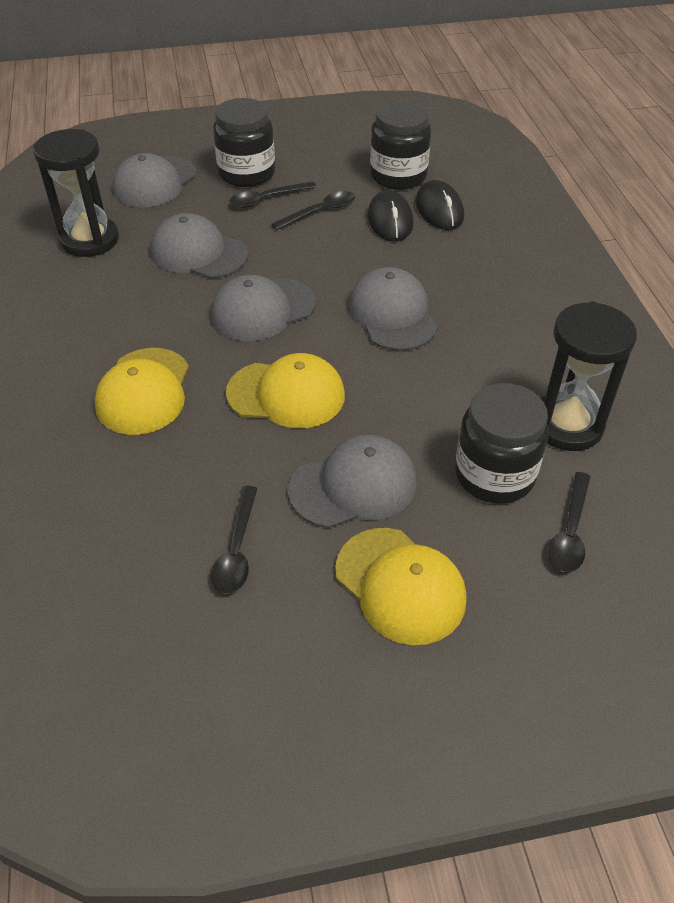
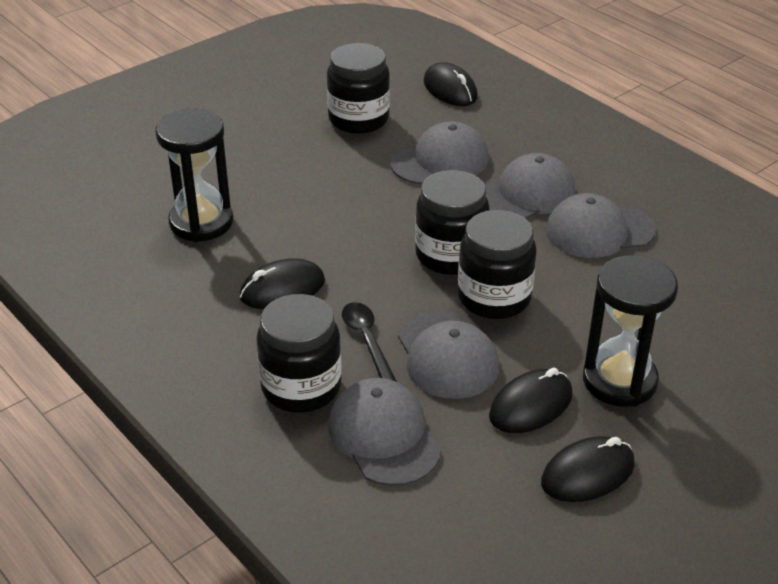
black jar: [213,98,275,187] [370,100,431,190] [455,383,548,504] = 3 -> [256,294,342,413] [327,43,390,134] [415,170,490,275] [458,210,537,319] = 4
black mouse: [368,190,413,242] [416,180,464,230] = 2 -> [240,258,325,309] [424,62,478,106] [489,368,573,433] [541,436,635,502] = 4
black spoon: [211,486,257,594] [229,181,316,208] [271,191,355,230] [548,472,591,572] = 4 -> [342,302,397,382] = 1
yellow cap: [94,348,189,435] [226,353,345,428] [335,528,467,645] = 3 -> none = 0

